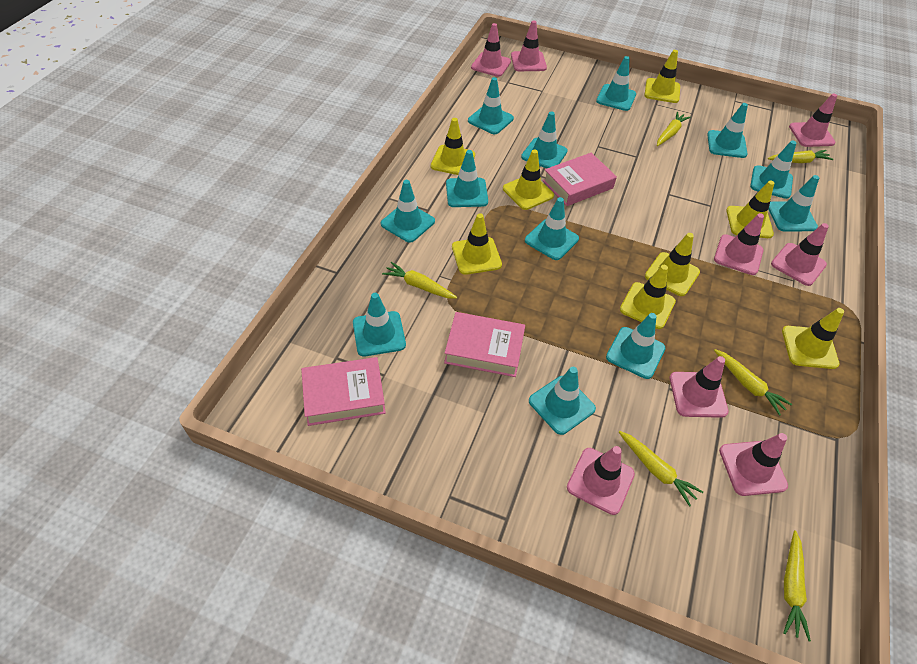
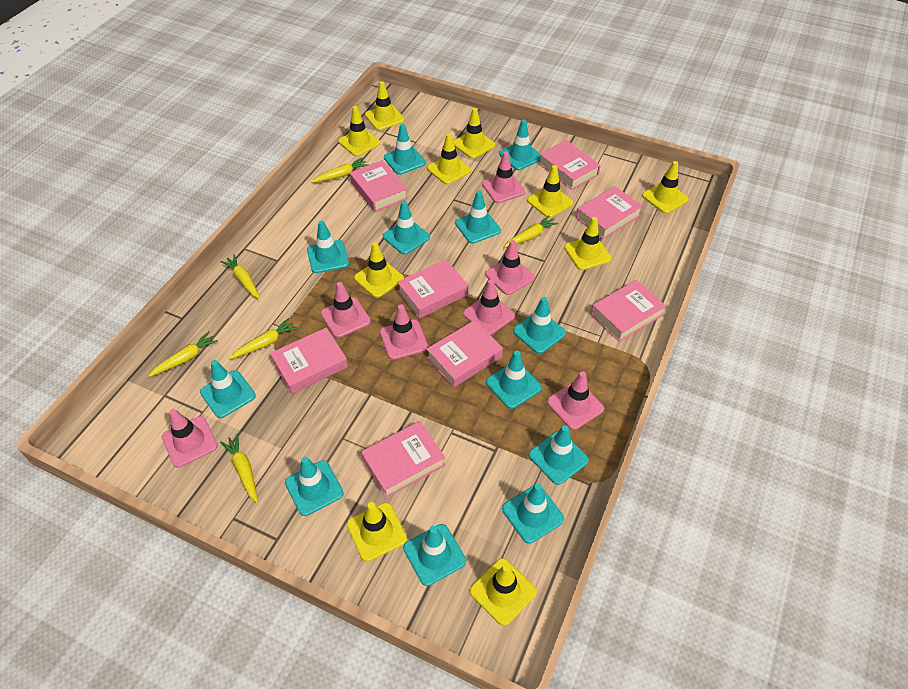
pink book: [301,357,386,426] [444,312,525,377] [543,153,617,206] = 3 -> [270,328,348,394] [350,160,408,212] [361,421,445,498] [397,259,468,318] [426,320,503,387] [538,140,601,190] [576,186,643,239] [591,280,666,342] = 8
pink traffic cone: [471,23,511,77] [511,20,547,71] [567,446,635,515] [670,356,729,418] [714,213,764,275] [719,433,788,496] [771,223,829,286] [789,94,837,147] = 8 -> [162,409,218,468] [321,282,371,338] [380,304,428,360] [463,279,515,335] [482,152,525,203] [485,240,535,295] [547,371,604,430] = 7
yellow traffic cone: [431,118,475,175] [452,213,502,275] [503,149,554,210] [620,265,676,329] [644,50,680,103] [645,233,700,296] [726,180,774,238] [782,308,844,369] = 8 -> [338,106,381,156] [347,502,407,562] [354,242,404,298] [365,81,405,130] [427,133,471,185] [453,108,495,159] [470,558,537,626] [527,165,573,218] [564,217,611,270] [642,161,689,214] = 10

